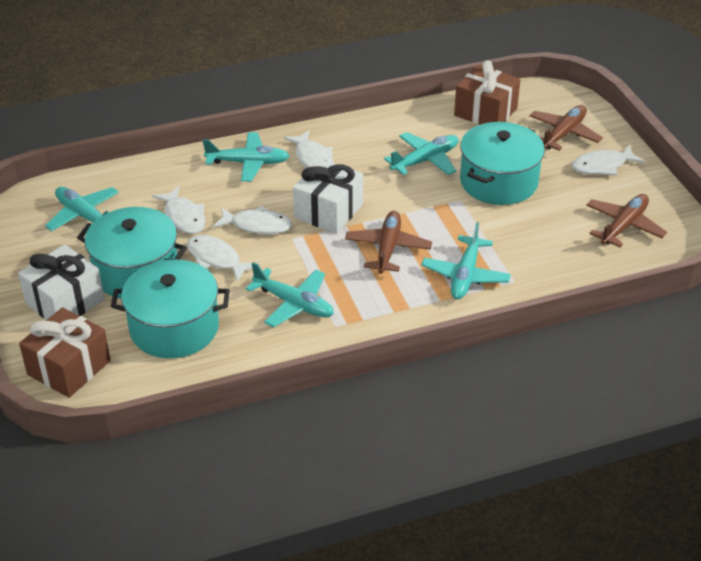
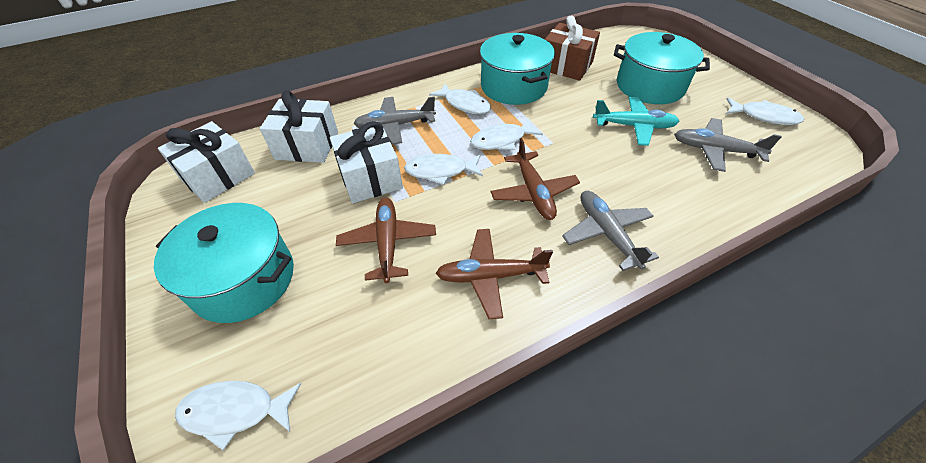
brown gift: [19,307,111,398] [454,60,521,125] = 2 -> [545,15,600,81] = 1
grey plane: none = 0 -> [354,97,436,144] [562,191,659,271] [674,118,782,172] = 3
turquoise plane: [45,187,119,231] [203,132,289,182] [246,262,334,327] [384,132,459,175] [421,222,511,299] = 5 -> [593,97,680,146] = 1
white gift: [18,244,104,320] [293,159,363,234] = 2 -> [158,121,255,203] [260,90,338,163] [330,121,403,203] = 3

